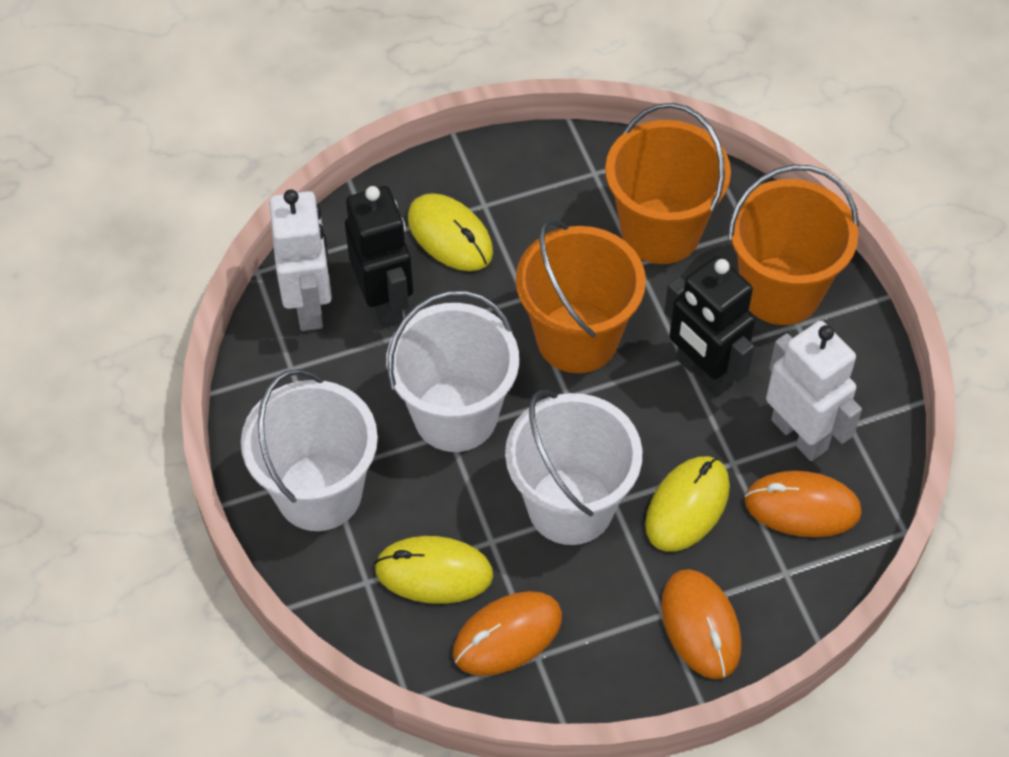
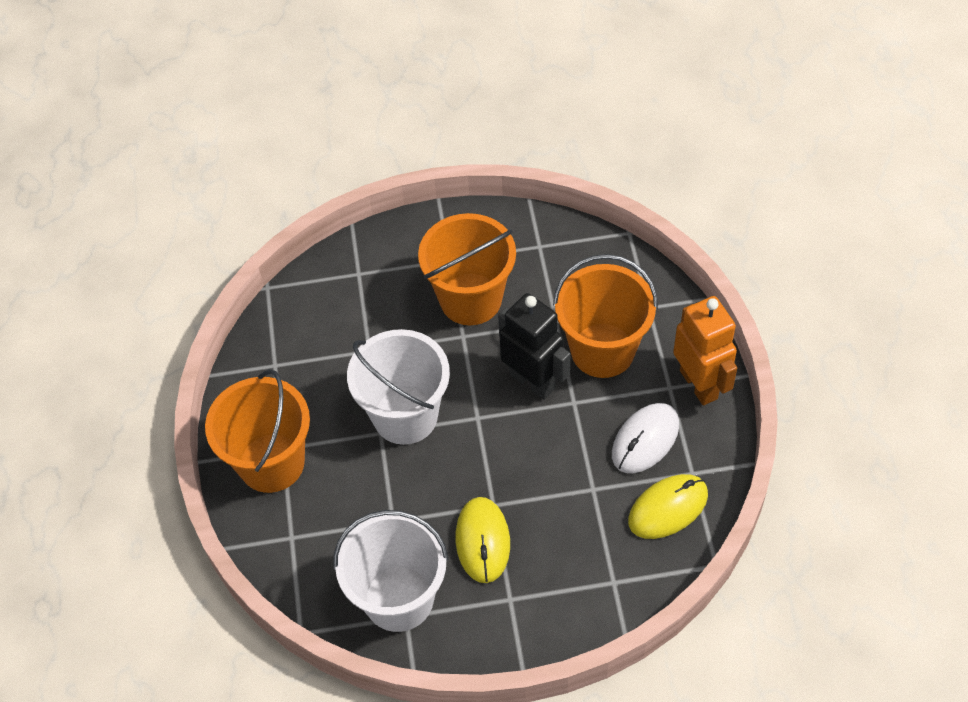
black robot: [345,186,413,328] [664,256,755,397] = 2 -> [498,293,570,400] = 1
orange mouse: [453,591,562,676] [661,569,741,679] [745,471,862,537] = 3 -> none = 0
orange robot: none = 0 -> [673,296,737,405] = 1
white bucket: [241,369,378,531] [386,290,519,452] [505,390,642,545] = 3 -> [333,510,449,632] [347,329,450,445] = 2
white mouse: none = 0 -> [612,403,679,473] = 1
white robot: [269,189,332,331] [766,321,862,461] = 2 -> none = 0
yellow mouse: [374,536,493,604] [408,193,493,271] [645,456,730,552] = 3 -> [456,497,510,583] [628,474,708,539] = 2

